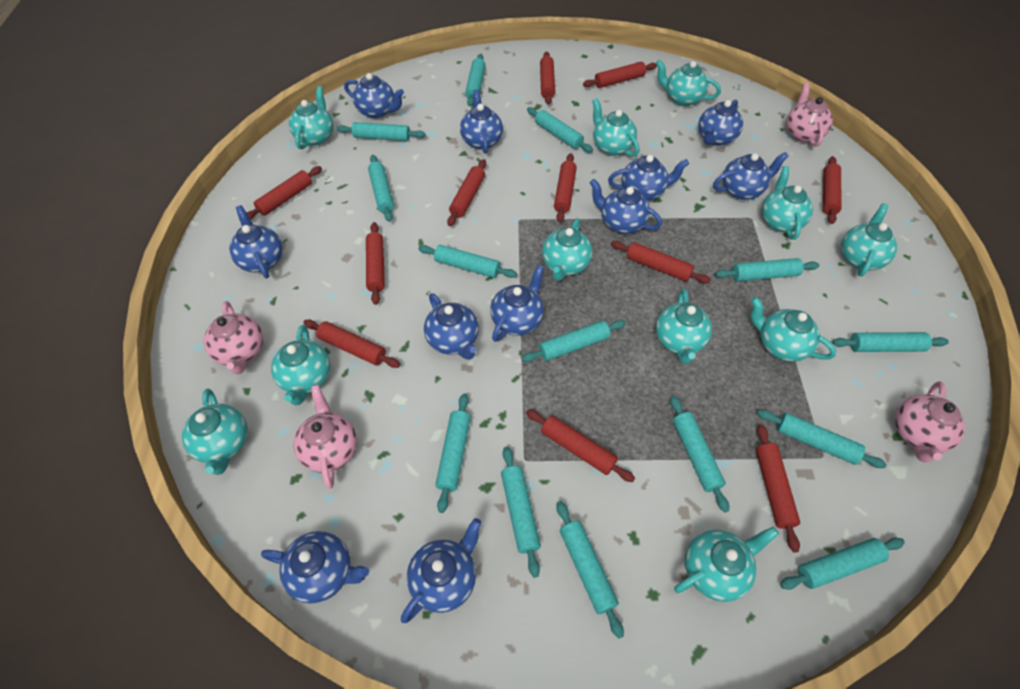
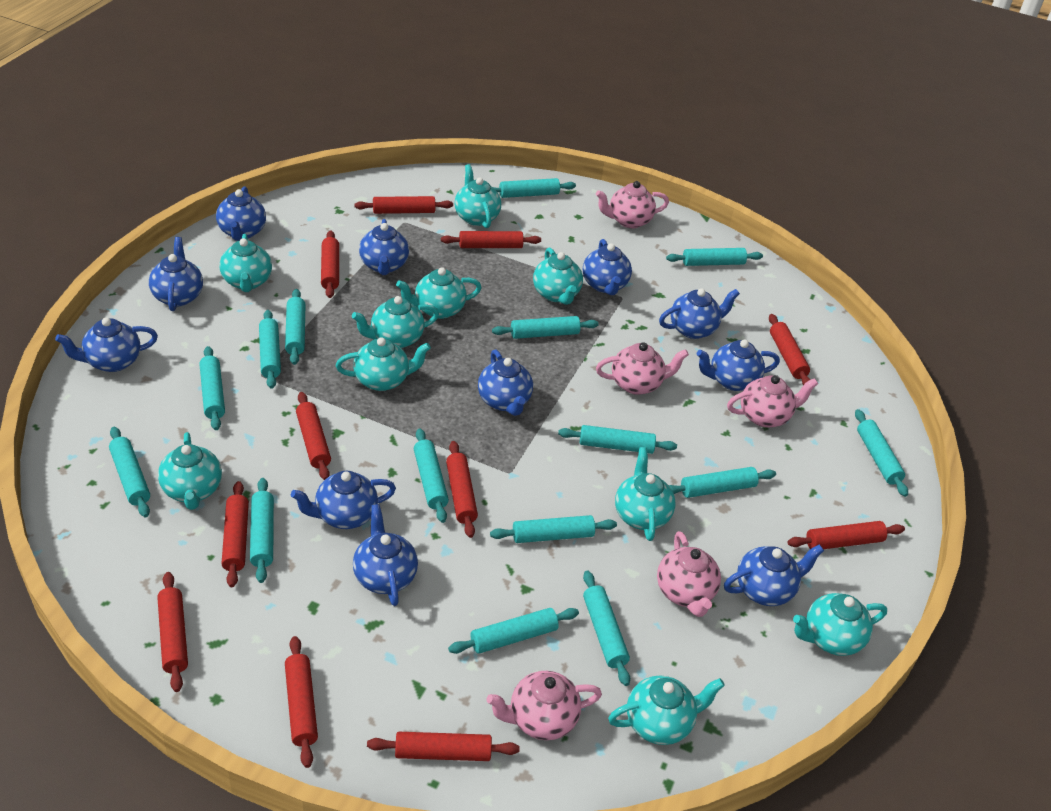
pink teapot: [204,301,263,375] [294,385,357,488] [786,83,833,147] [895,381,965,463] = 4 -> [486,671,602,740] [596,181,669,228] [596,342,689,395] [657,531,721,617] [727,375,818,428] = 5
turquoise rolling pin: [337,122,425,141] [368,155,394,222] [418,245,517,278] [435,393,471,513] [465,54,486,107] [501,447,541,578] [522,320,626,362] [527,107,593,153] [556,501,624,638] [670,396,729,513] [715,258,819,281] [757,410,887,468] [780,537,905,590] [832,332,949,352] = 14 -> [109,427,150,517] [199,346,225,430] [250,478,274,583] [259,310,281,389] [285,289,306,365] [414,428,449,523] [448,608,579,654] [490,515,617,543] [492,316,599,339] [493,178,576,198] [558,425,677,454] [583,570,630,686] [666,248,763,266] [669,467,776,498] [855,409,908,497] = 15
turquoise teapot: [182,389,248,475] [271,325,331,405] [289,86,333,149] [542,218,593,281] [592,98,639,157] [656,60,721,106] [656,289,712,364] [674,527,779,602] [751,297,836,362] [761,166,813,240] [841,203,897,276] = 11 -> [158,432,222,510] [219,234,272,292] [336,337,431,391] [352,296,439,348] [396,267,482,319] [455,164,501,228] [533,248,583,305] [608,676,725,745] [615,447,675,541] [793,593,887,656] = 10

